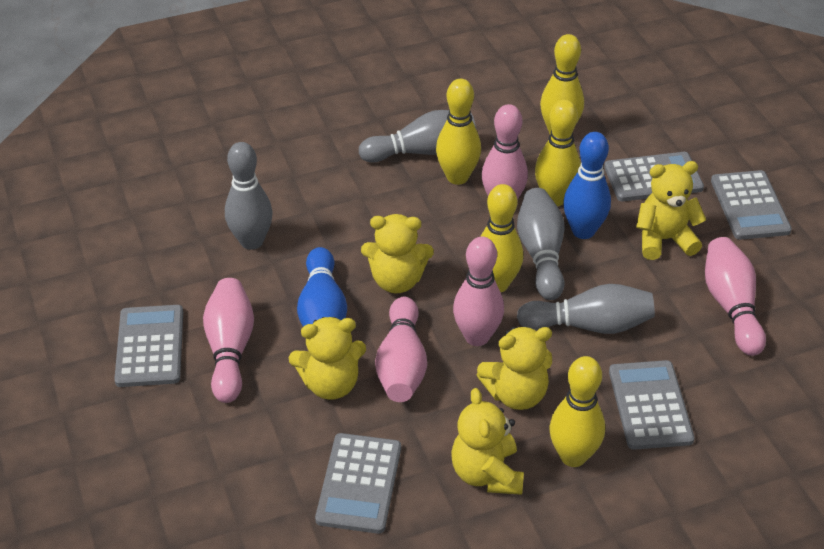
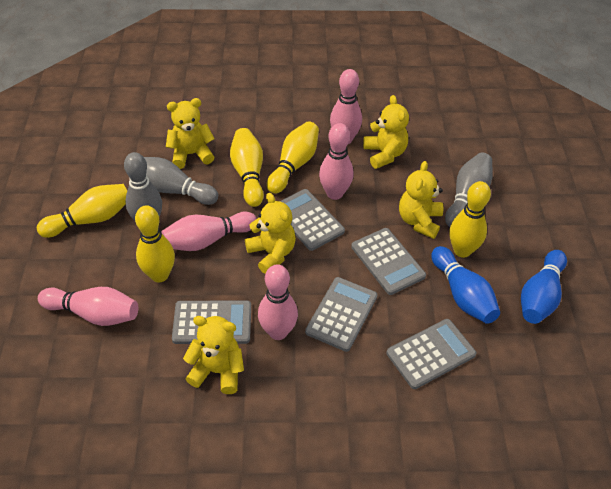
grey bowling pin: [225,142,273,250] [359,110,476,163] [517,188,565,300] [517,284,655,334] = 4 -> [124,152,162,221] [144,157,218,205] [445,153,493,227] = 3

